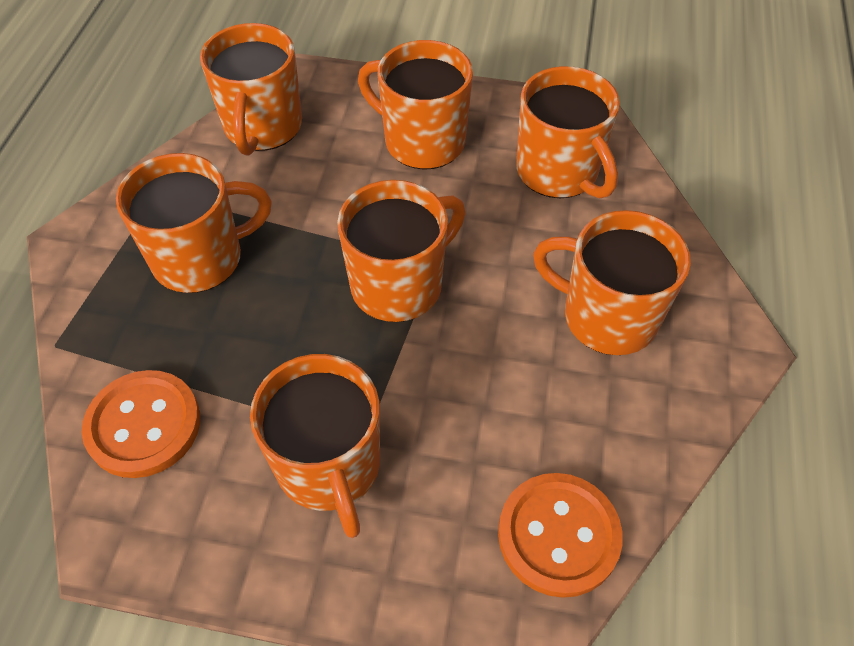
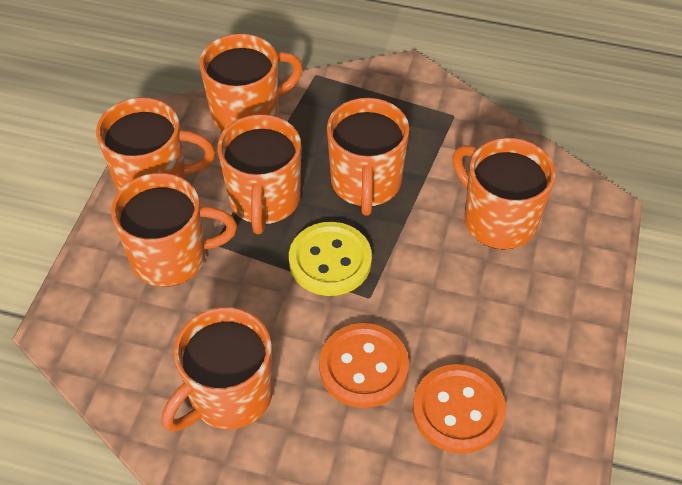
yellow button: none = 0 -> [289,222,372,296] = 1

